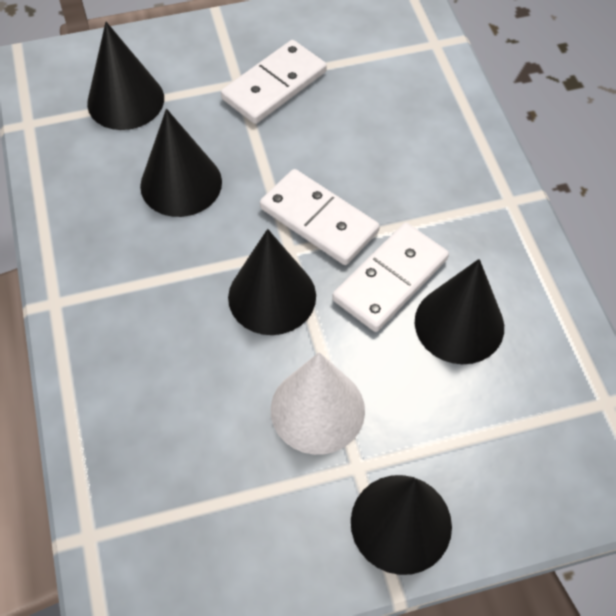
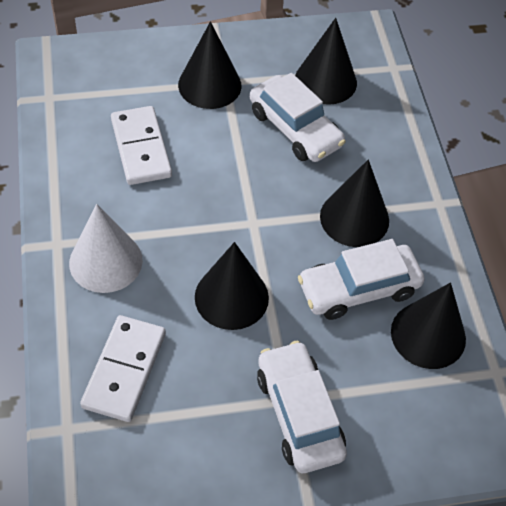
white car: none = 0 -> [250,73,346,162] [257,341,347,473] [298,239,425,320] = 3
white domino: [221,40,327,124] [260,169,380,265] [332,223,449,332] = 3 -> [80,315,166,422] [111,106,172,185] = 2

